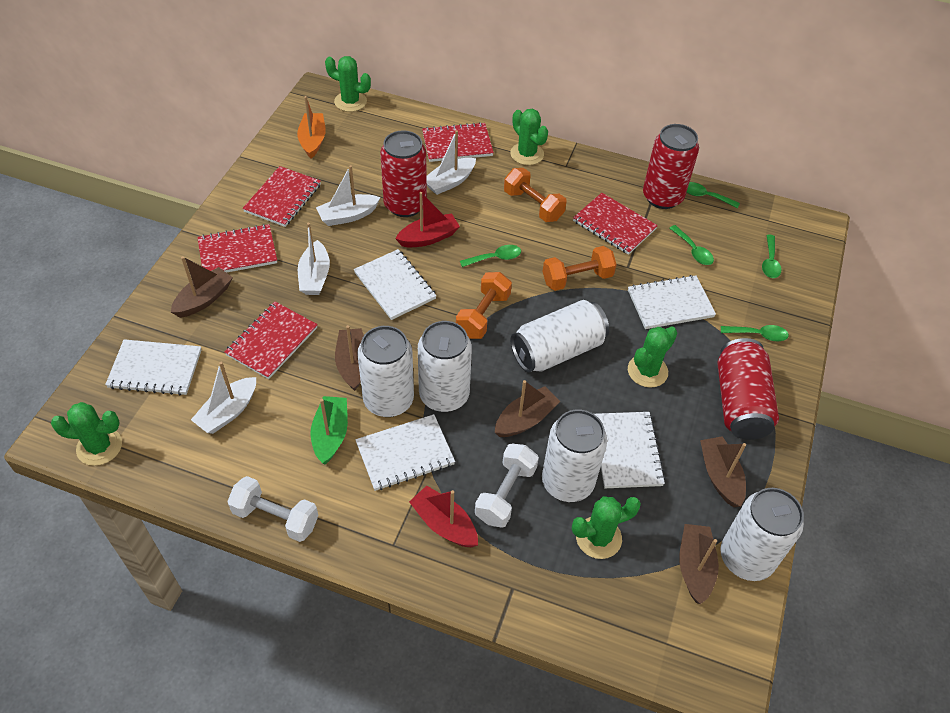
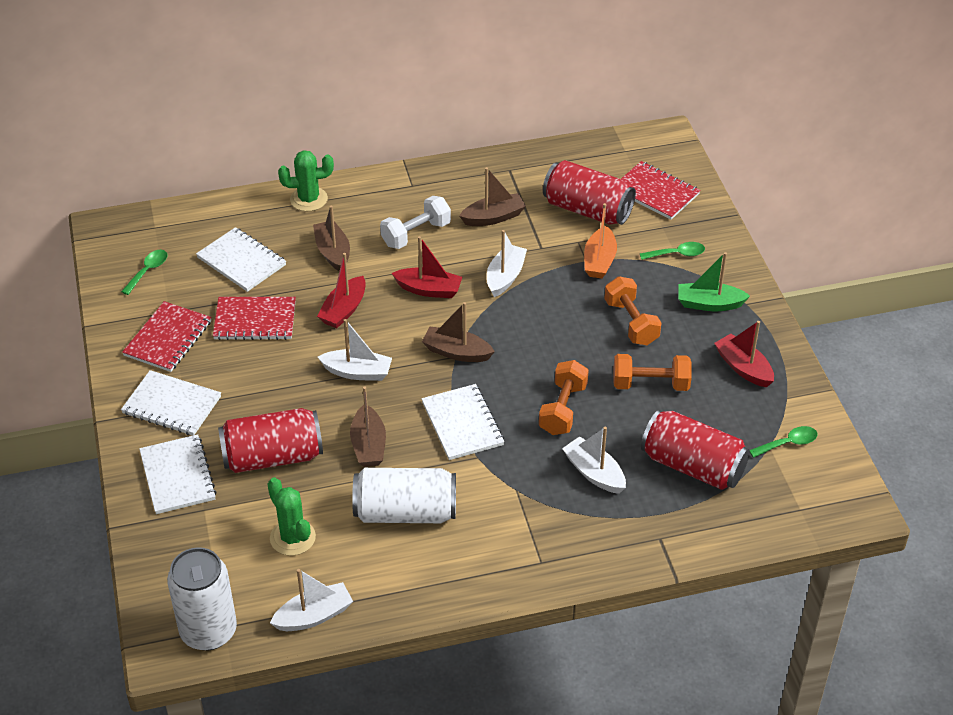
brown boat: [171,256,233,318] [335,325,364,391] [495,380,561,437] [679,524,719,604] [700,436,746,507] = 5 -> [313,205,350,271] [350,386,386,467] [422,302,495,362] [459,167,526,226] = 4
green cactus: [51,402,122,466] [325,56,371,112] [510,109,548,165] [572,496,641,559] [628,326,677,388] = 5 -> [267,478,316,556] [278,150,334,211] = 2
green spoon: [460,245,521,267] [670,225,714,265] [687,182,740,208] [721,325,789,341] [762,235,782,278] = 5 -> [121,250,167,295] [640,242,705,260] [750,426,818,458] = 3
red boat: [395,192,460,247] [409,485,478,547] = 2 -> [317,253,366,328] [392,236,462,298] [714,321,774,387] = 3
red notebook: [197,224,277,273] [225,302,318,379] [242,166,321,227] [422,122,494,162] [573,193,658,255] = 5 -> [122,301,212,372] [213,297,296,340] [621,161,700,220] = 3
white can: [357,326,414,417] [418,321,472,412] [510,300,609,373] [542,410,607,502] [721,488,804,581] = 5 -> [167,547,237,651] [352,468,456,523] = 2
white dumbbell: [227,476,319,542] [475,444,539,528] = 2 -> [380,196,451,249] = 1
white notebook: [105,339,201,395] [354,249,437,320] [355,414,455,491] [594,412,665,488] [628,275,716,329] = 5 -> [121,370,221,436] [139,434,217,514] [196,227,286,292] [422,384,504,460] = 4

